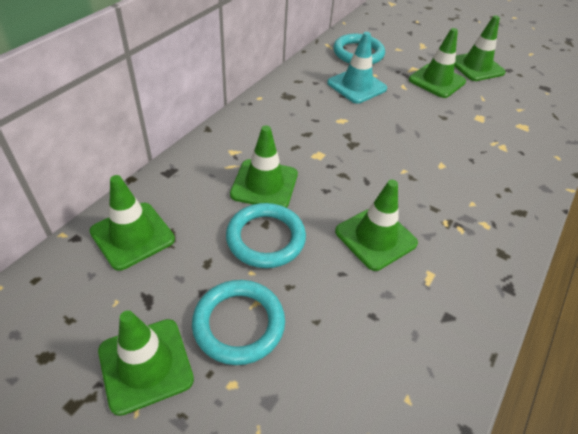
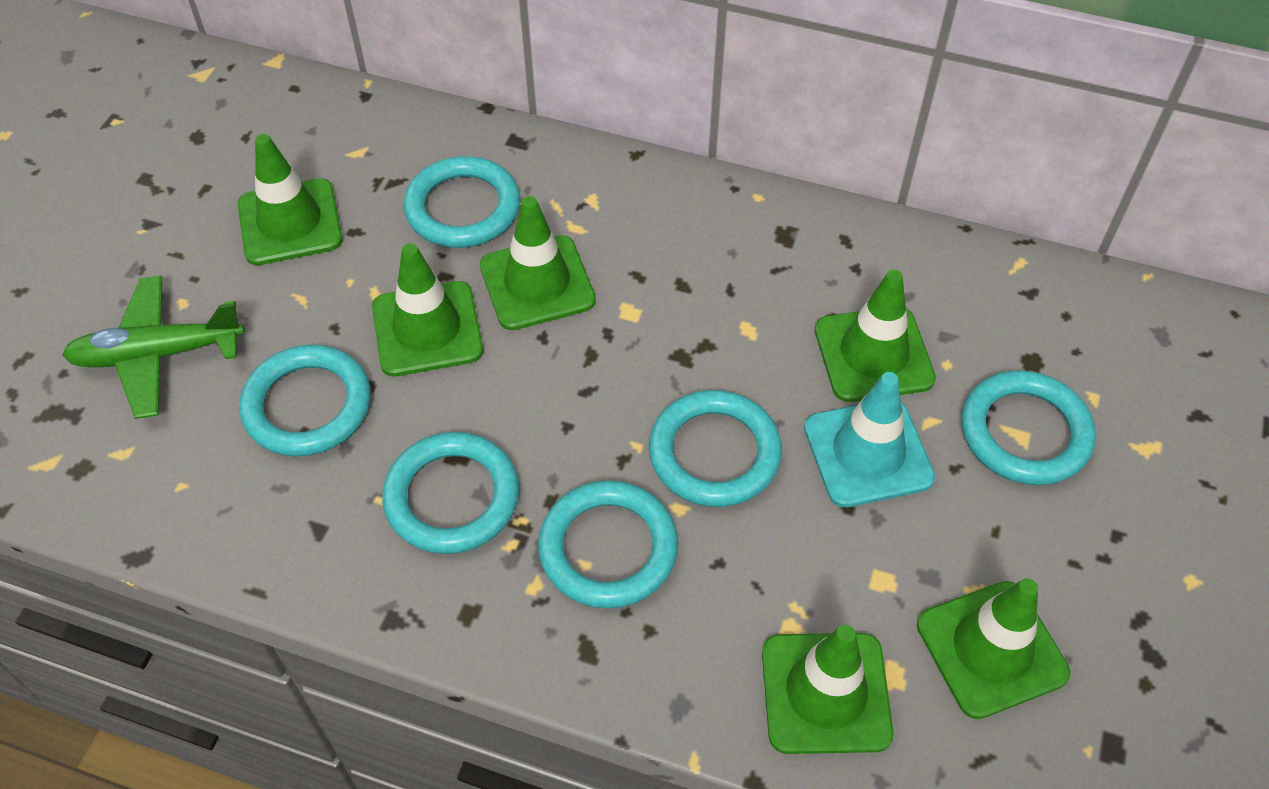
green plane: none = 0 -> [63,276,245,419] = 1
turquoise ring: [192,280,285,365] [226,203,306,268] [333,34,385,64] = 3 -> [239,345,371,457] [382,432,519,554] [403,156,520,248] [538,480,678,609] [649,390,782,507] [962,370,1096,485] = 6

